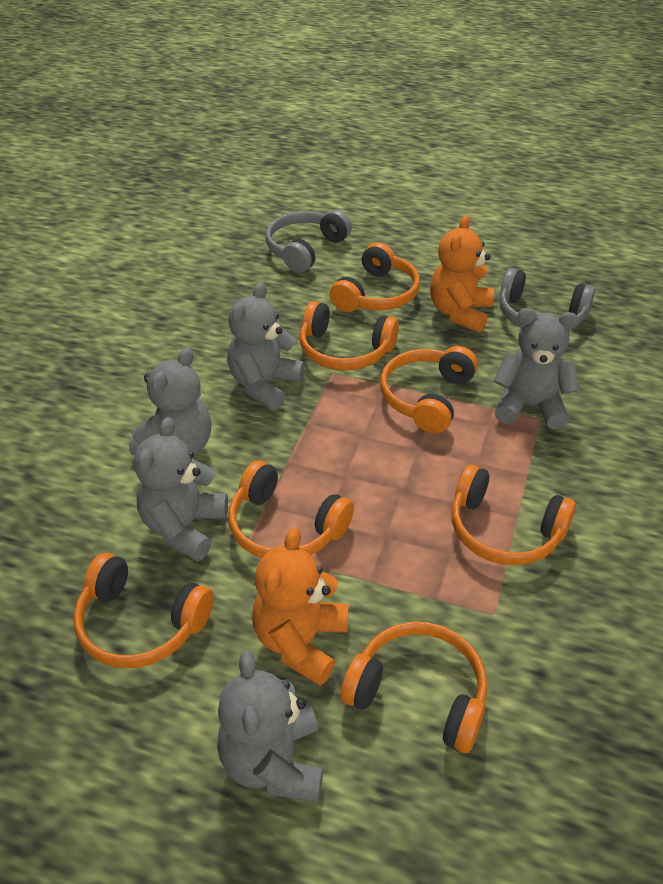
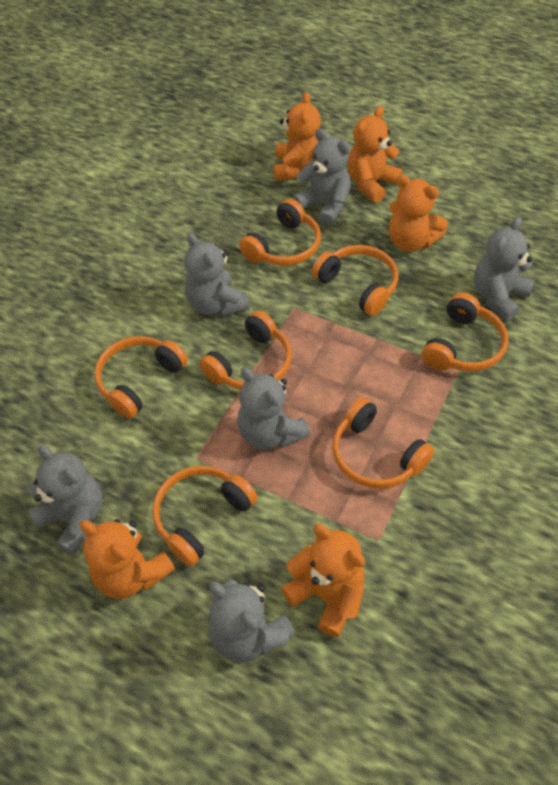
grey headphones: [266,210,352,273] [499,268,595,328] = 2 -> none = 0
grey teddy bear: [129,347,211,455] [134,417,228,561] [217,651,323,802] [227,282,305,410] [493,308,580,429] = 5 -> [28,445,102,556] [184,233,249,316] [209,579,295,663] [237,367,310,450] [292,129,351,226] [474,217,534,321] = 6
orange teddy bear: [252,528,349,686] [430,215,494,332] = 2 -> [80,519,175,599] [273,92,321,180] [281,524,365,637] [347,106,403,203] [389,174,448,252] = 5

